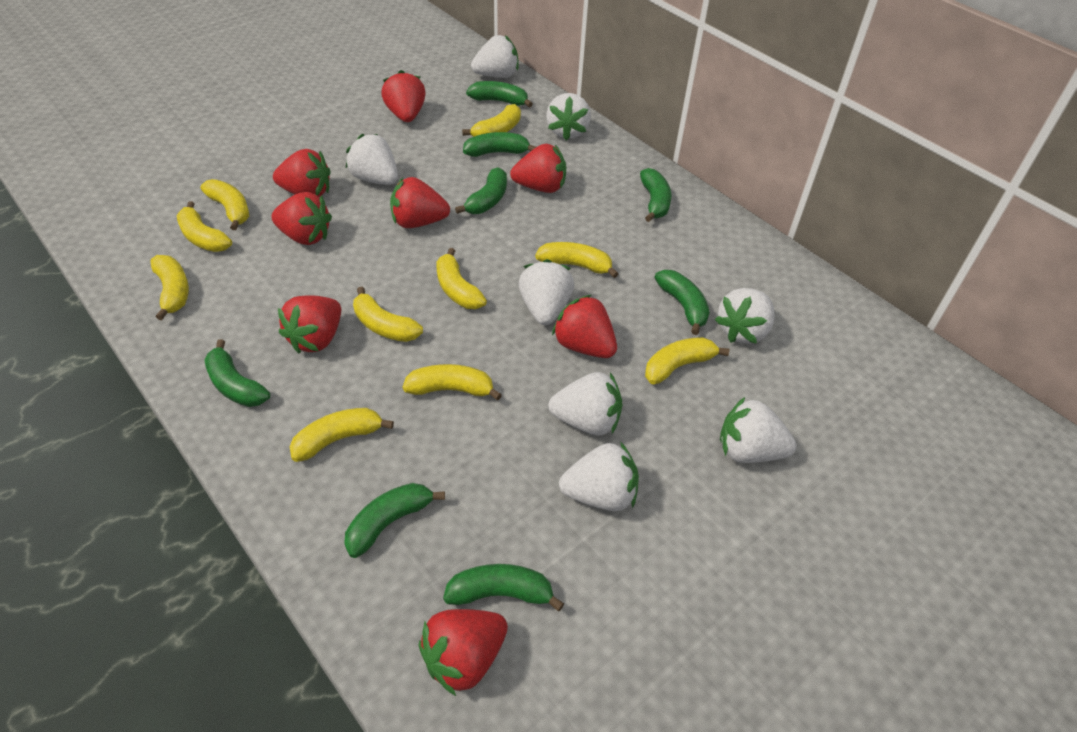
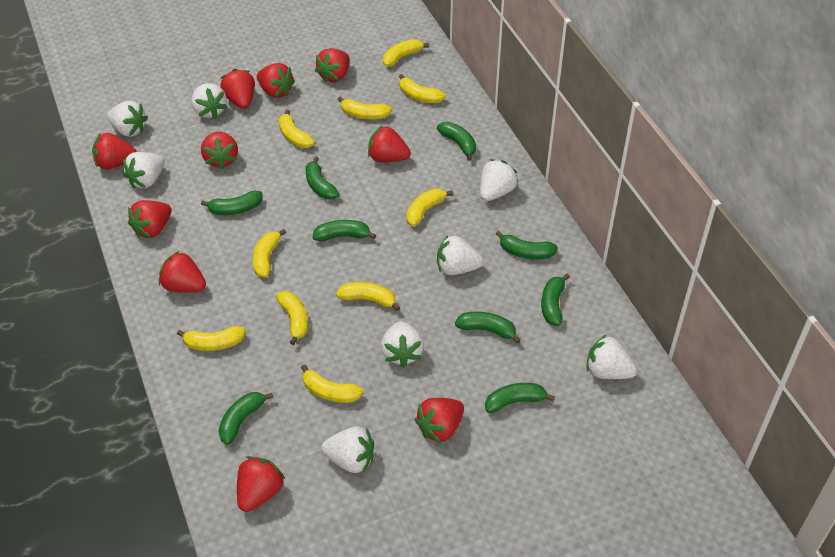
green banana: [204,339,270,407] [344,483,445,558] [443,564,564,611] [455,167,507,214] [463,132,536,157] [466,81,533,108] [640,168,671,222] [655,270,710,335] = 8 -> [201,190,262,215] [219,392,273,445] [306,157,339,200] [313,220,376,241] [437,122,476,161] [455,312,521,344] [485,383,555,413] [496,231,558,259] [541,274,570,326] = 9
red strawberry: [271,192,332,245] [273,149,331,197] [278,295,341,353] [381,70,426,122] [390,177,450,228] [418,609,508,696] [510,144,566,193] [552,295,617,358] = 8 -> [92,133,137,170] [128,200,171,238] [159,251,206,293] [201,132,238,170] [220,69,255,109] [237,456,285,512] [257,63,295,98] [315,48,350,83] [368,125,411,162] [415,398,464,443] = 10

